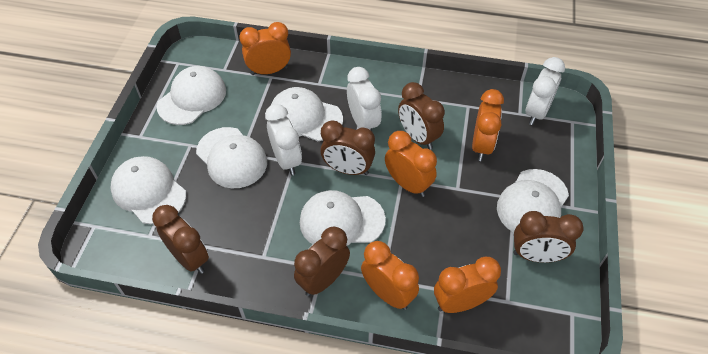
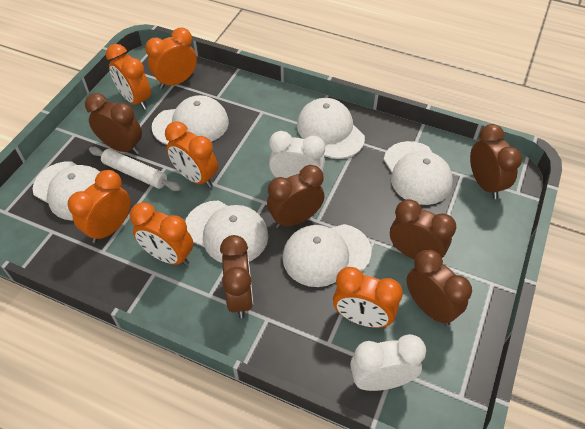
brown clock: [152,205,209,274] [294,227,350,296] [320,120,375,175] [398,82,445,150] [513,211,584,263] = 5 -> [85,93,142,154] [220,235,253,318] [267,165,324,228] [390,199,456,260] [407,250,472,326] [470,124,522,199] = 6
orange clock: [239,22,291,75] [361,241,419,310] [385,131,437,197] [434,257,501,313] [472,89,504,161] = 5 -> [68,170,130,243] [106,44,151,110] [130,202,193,266] [145,28,197,89] [165,122,218,188] [333,267,403,328] = 6
white clock: [265,104,302,175] [347,67,382,131] [525,57,565,125] = 3 -> [269,131,325,178] [350,334,426,391] = 2
white rolling pin: none = 0 -> [89,147,181,191] = 1

